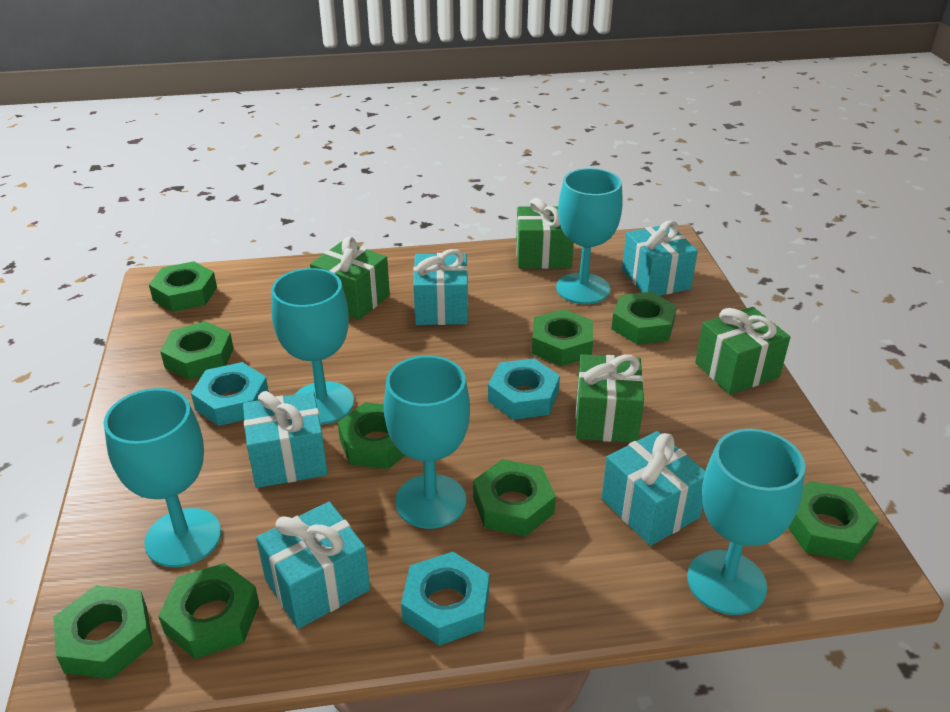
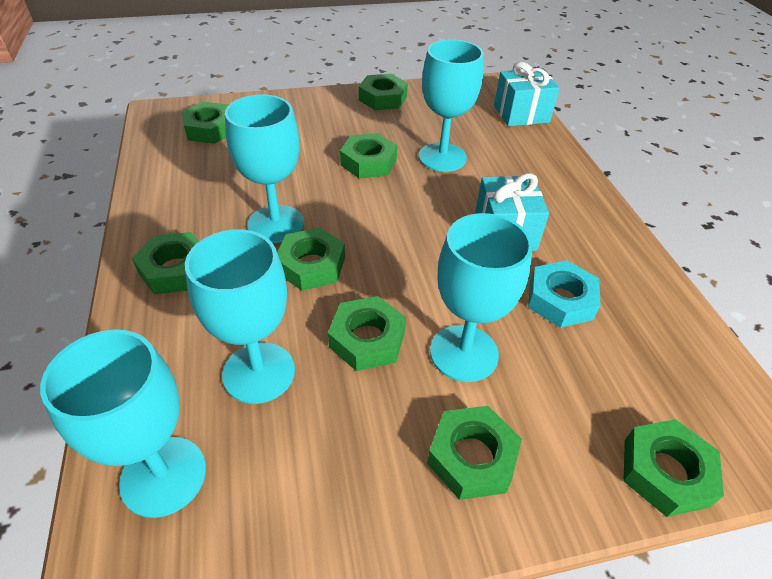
green gift: [310,237,390,320] [516,198,574,269] [575,354,644,443] [695,307,790,395] = 4 -> none = 0
green nut: [54,585,153,679] [149,261,217,312] [158,563,259,659] [160,321,234,380] [338,402,405,469] [473,459,556,536] [532,309,593,366] [611,292,677,344] [788,481,879,561] = 9 -> [132,232,199,294] [181,102,228,144] [277,227,345,291] [328,296,406,371] [340,133,397,179] [359,74,408,110] [427,406,522,500] [623,419,724,517] = 8
turquoise gift: [243,391,328,488] [256,502,370,629] [413,249,468,325] [602,431,705,546] [622,220,698,296] = 5 -> [475,173,549,251] [494,62,560,127] = 2
turquoise nut: [191,362,269,426] [401,552,489,646] [488,358,560,420] = 3 -> [528,260,601,328] = 1

